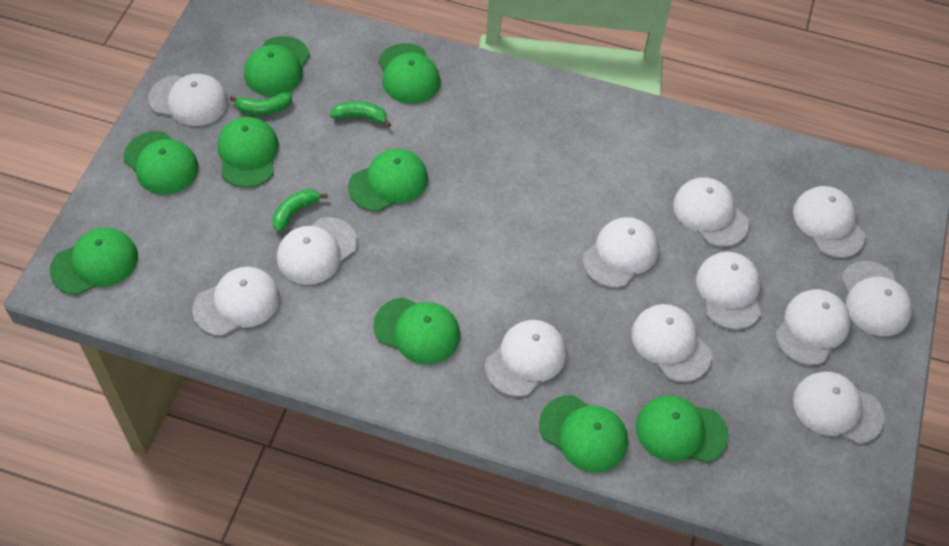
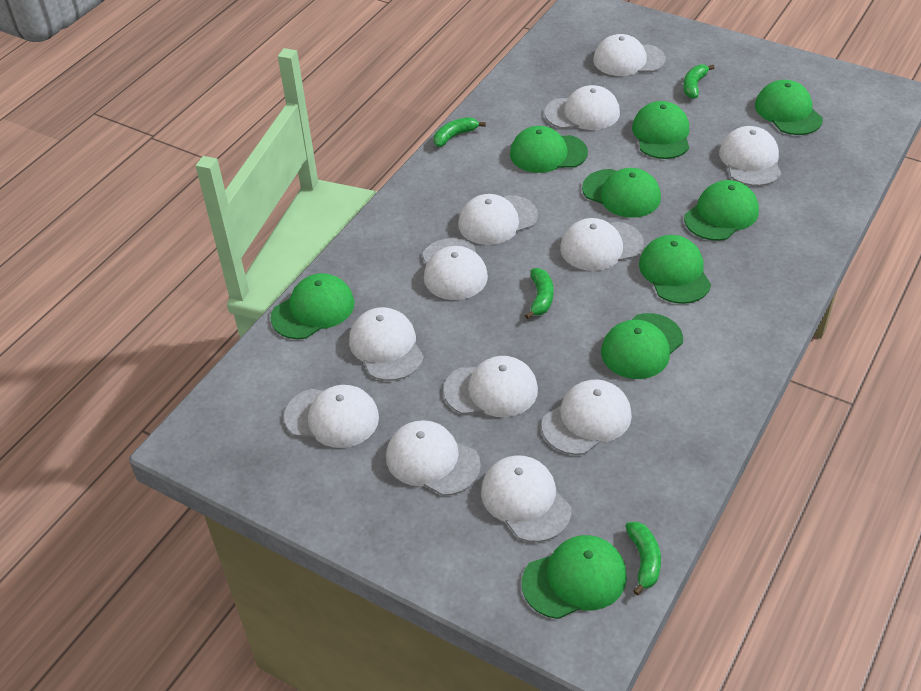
green banana: [230,93,292,115] [272,189,327,232] [330,101,391,127] = 3 -> [434,117,486,147] [525,268,554,319] [625,522,661,595] [683,64,715,99] = 4

